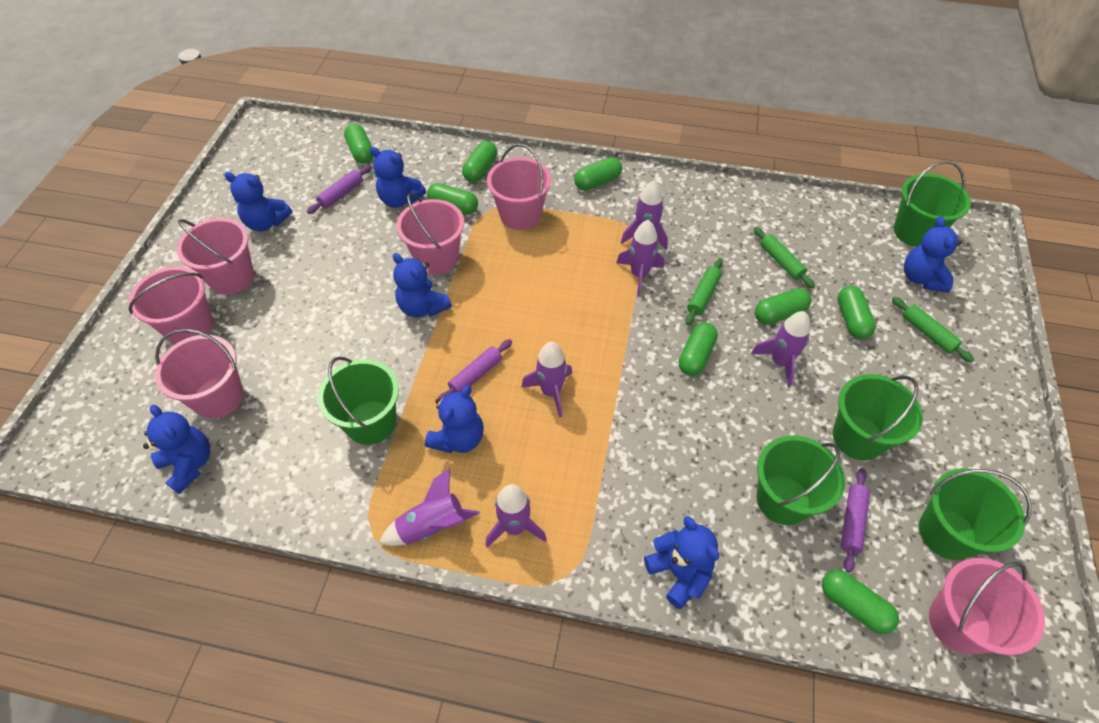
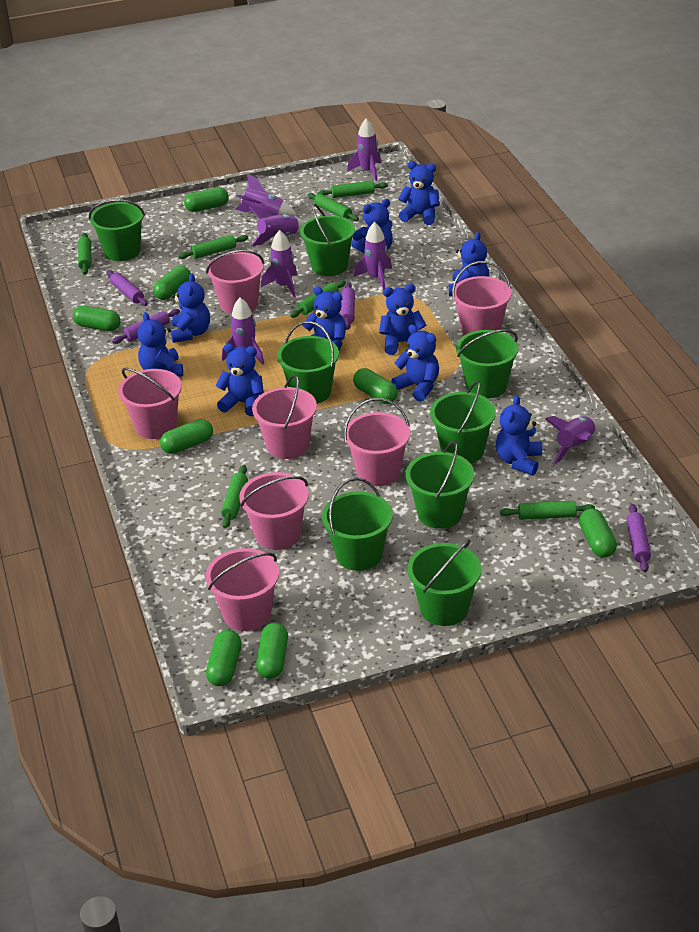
blue teddy bear: [143,405,210,494] [224,172,292,231] [370,147,426,208] [393,253,452,317] [425,385,484,453] [644,516,719,609] [904,216,962,293] = 7 -> [138,312,183,377] [171,273,210,343] [215,343,264,416] [302,286,346,351] [351,199,392,253] [379,284,426,355] [391,325,439,402] [398,161,440,225] [449,232,489,296] [496,396,542,475] = 10
green bucket: [318,356,399,445] [756,435,845,525] [833,374,923,461] [894,161,971,247] [919,468,1032,560] = 5 -> [89,199,145,261] [277,321,339,404] [300,204,355,276] [322,478,393,571] [406,441,474,529] [407,539,482,626] [430,381,496,464] [456,330,519,399] = 8
green rolling pin: [685,258,723,325] [754,227,815,288] [892,297,974,363] = 3 -> [78,233,91,274] [178,235,248,259] [221,465,248,528] [290,280,346,318] [308,193,359,221] [318,181,388,198] [500,501,595,520] = 7
pink bucket: [129,266,214,344] [155,329,244,419] [177,218,254,295] [396,193,464,275] [487,144,551,230] [929,558,1045,655] = 6 -> [118,368,182,439] [206,250,264,314] [206,548,279,631] [239,472,309,550] [252,375,317,459] [344,398,410,486] [452,261,512,335] = 7
purple rocket: [379,468,480,546] [485,484,547,547] [521,342,572,418] [616,220,664,296] [621,181,668,250] [751,311,810,388] = 6 -> [222,298,264,365] [235,173,296,216] [249,206,305,247] [261,230,297,297] [347,118,381,181] [354,222,392,290] [545,416,596,465] = 7
purple rolling pin: [307,165,371,214] [438,339,512,400] [841,468,870,573] = 3 -> [107,270,148,306] [112,309,180,344] [341,283,355,330] [627,504,651,572] = 4

